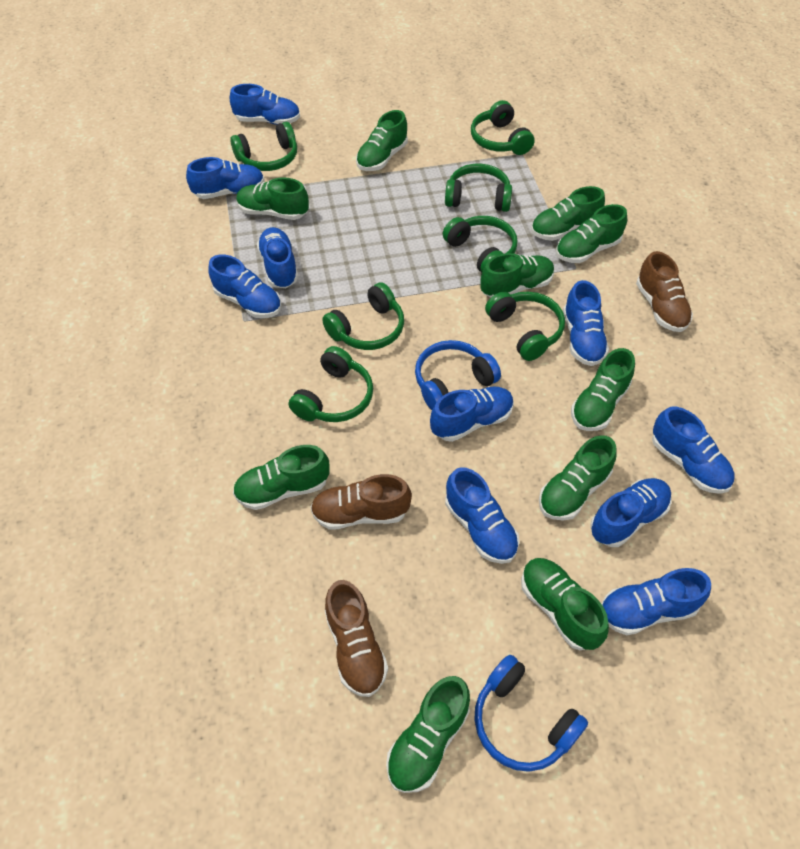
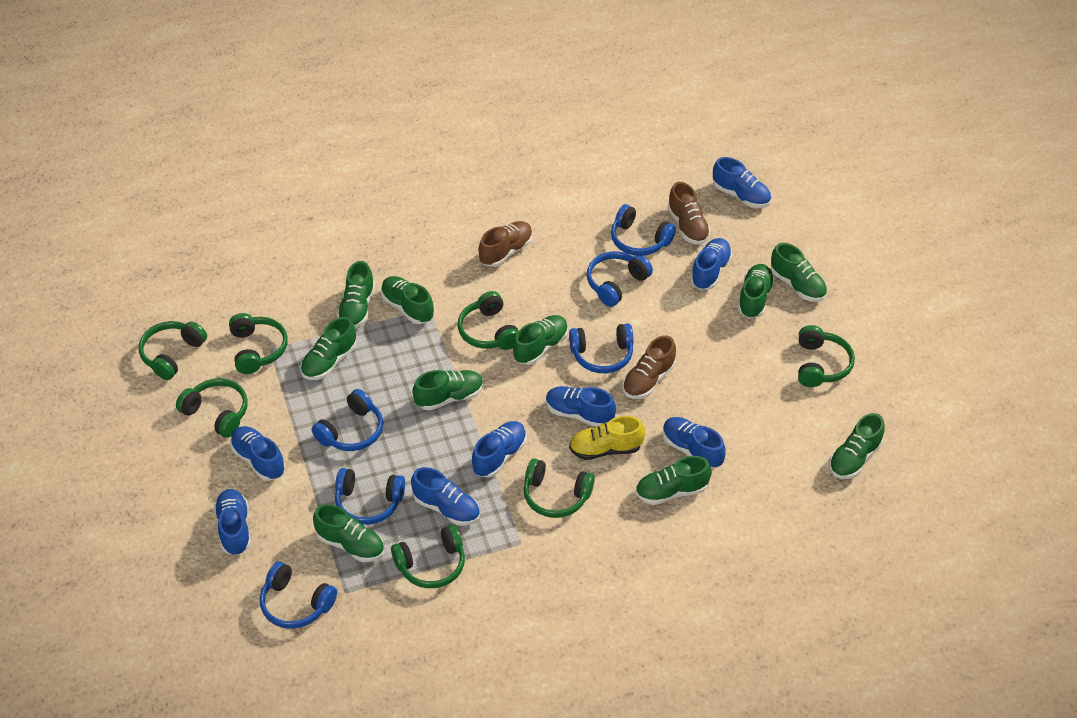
blue headphones: [415,340,501,410] [474,655,588,772] = 2 -> [260,562,337,629] [312,389,383,451] [335,468,405,525] [569,323,634,373] [587,251,653,307] [611,204,676,256] = 6
blue shoe: [186,157,265,199] [208,255,281,318] [230,84,300,125] [257,227,298,288] [430,386,514,442] [445,467,519,564] [563,280,609,366] [590,478,672,547] [602,568,711,635] [652,407,734,494] = 10 -> [214,489,251,555] [230,426,285,481] [411,467,480,526] [472,421,527,477] [546,386,616,427] [663,417,726,469] [690,238,733,290] [713,157,771,208] = 8
yellow shoe: none = 0 -> [569,416,645,460] = 1

